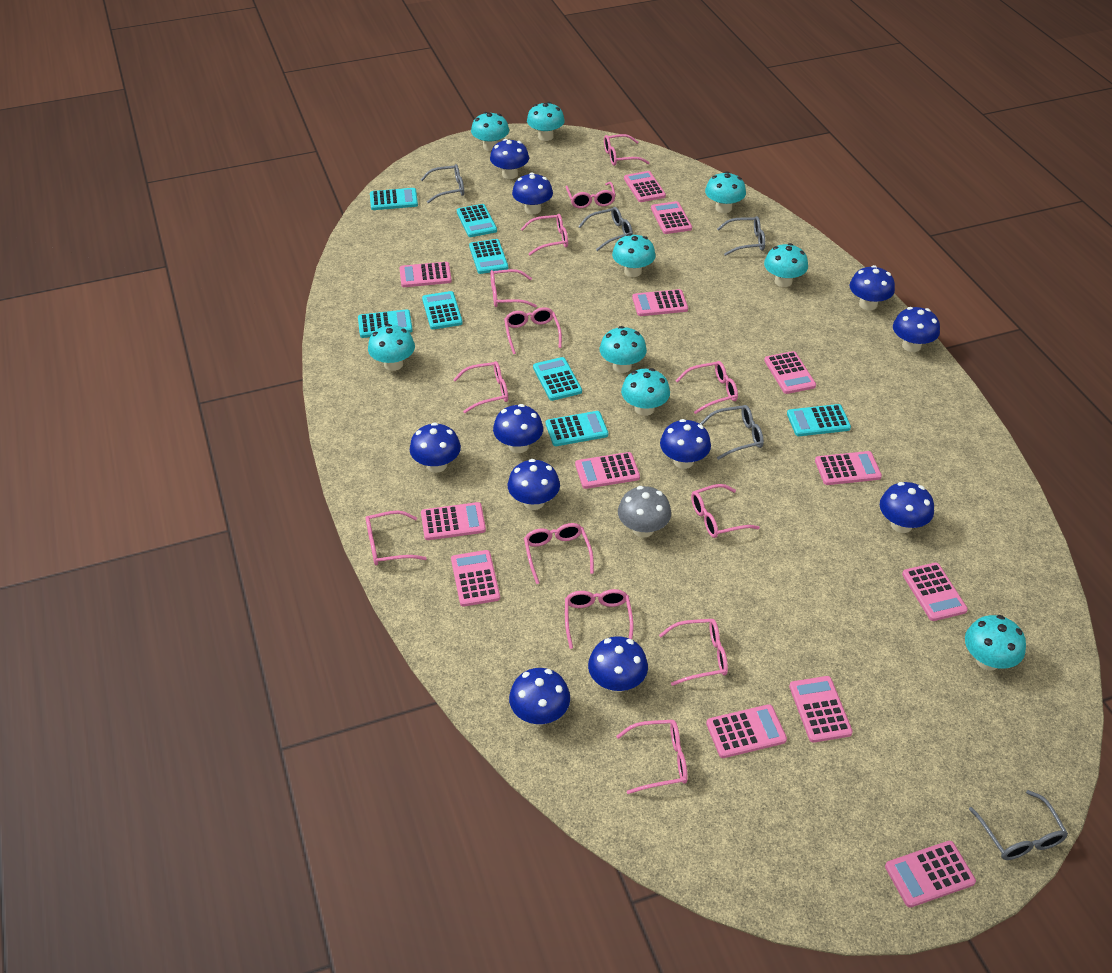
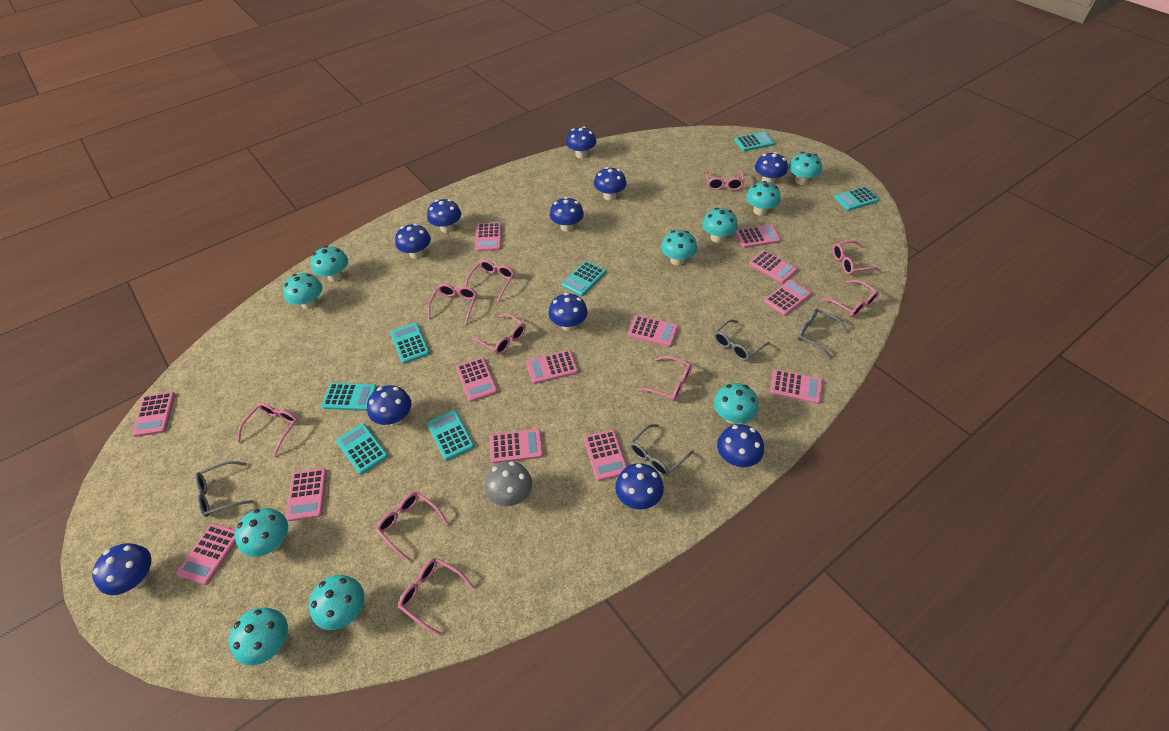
grey glasses: [420,164,464,203] [578,207,633,251] [700,405,764,460] [717,216,765,256] [969,790,1068,860] = 5 -> [195,461,254,517] [630,424,694,476] [714,319,770,361] [797,308,849,358] = 4
pink glasses: [366,511,427,565] [453,361,508,413] [490,269,537,308] [504,307,562,354] [521,213,568,255] [524,523,594,584] [565,589,633,649] [566,182,616,208] [604,134,650,166] [616,720,688,794] [659,619,728,686] [676,361,738,414] [691,484,760,538] = 13 -> [237,403,298,457] [376,492,449,562] [398,558,474,636] [428,284,477,324] [465,260,515,302] [471,313,526,355] [637,356,692,401] [705,170,744,190] [822,280,879,317] [832,240,881,275] = 10
turquoise calculator: [358,309,413,338] [370,188,418,210] [422,291,463,330] [457,204,497,237] [469,239,508,274] [533,357,582,401] [546,411,608,446] [787,404,851,436] = 8 -> [322,383,377,411] [336,424,388,475] [390,323,430,364] [427,410,474,461] [562,261,606,296] [734,132,775,151] [834,186,879,211] = 7
turquoise mushroom: [368,324,415,371] [471,112,509,151] [527,102,565,141] [600,326,647,373] [612,234,656,277] [621,368,670,416] [705,171,746,213] [764,243,808,287] [965,615,1026,671] = 9 -> [229,608,288,666] [235,508,288,557] [283,273,323,309] [309,575,364,630] [311,246,348,282] [661,230,697,266] [702,208,738,243] [714,383,759,424] [746,181,780,216] [789,152,822,185] = 10

